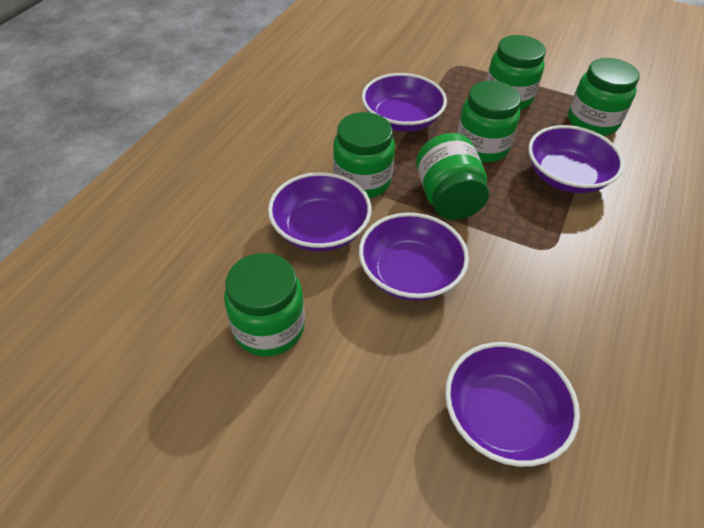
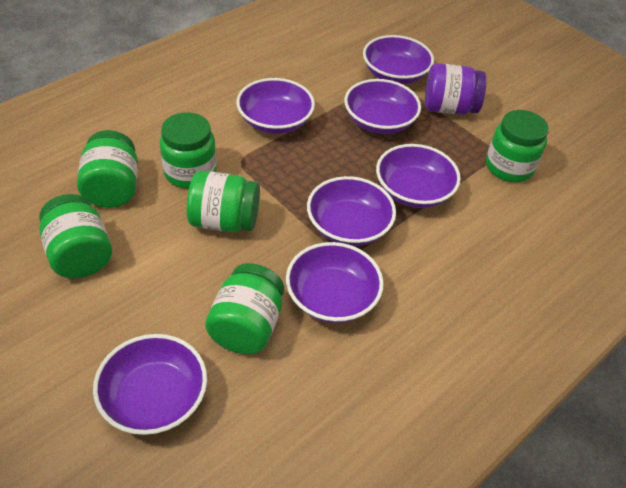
purple bowl: [268,172,371,252] [359,213,469,301] [362,73,447,132] [445,342,580,467] [528,125,624,193] = 5 -> [93,334,207,435] [236,78,315,134] [286,242,384,323] [307,176,396,246] [344,79,421,134] [363,35,434,84] [376,144,461,208] = 7
purple jar: none = 0 -> [425,63,486,115] = 1

